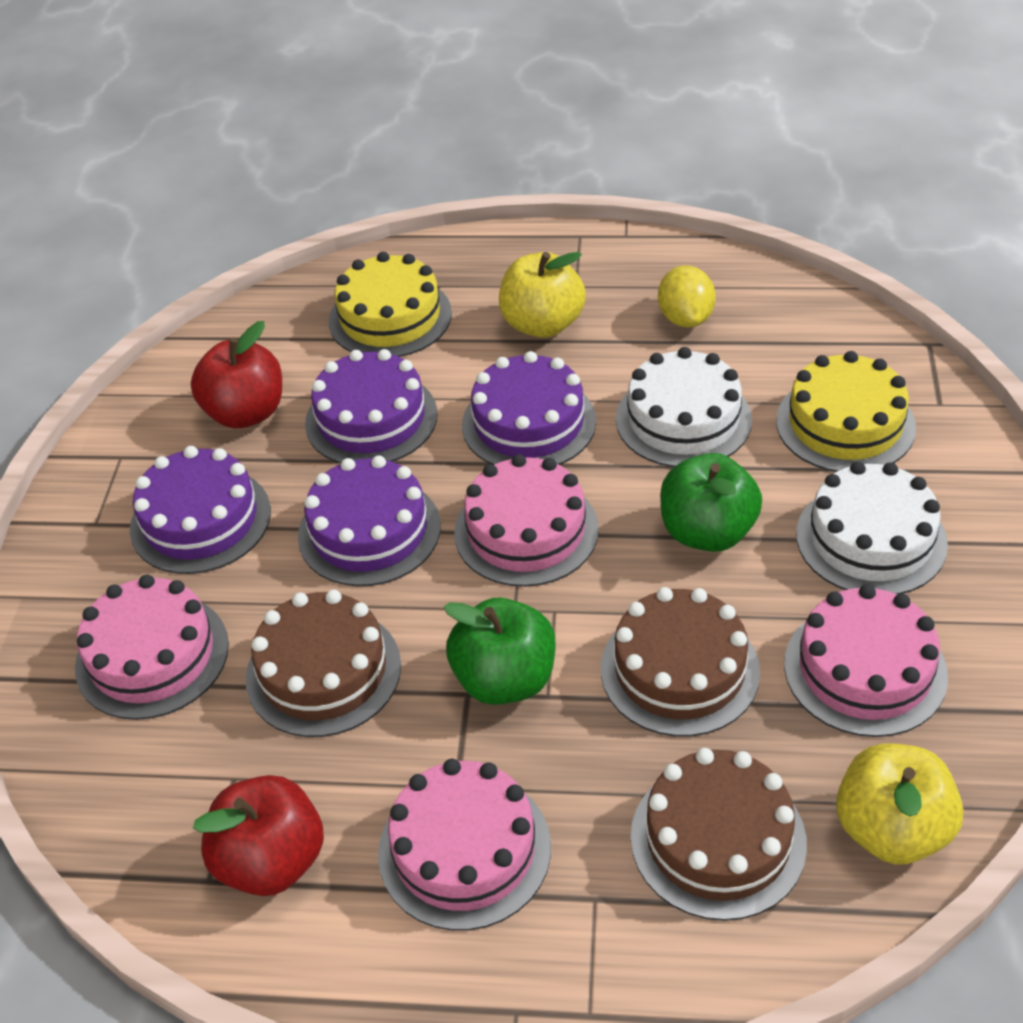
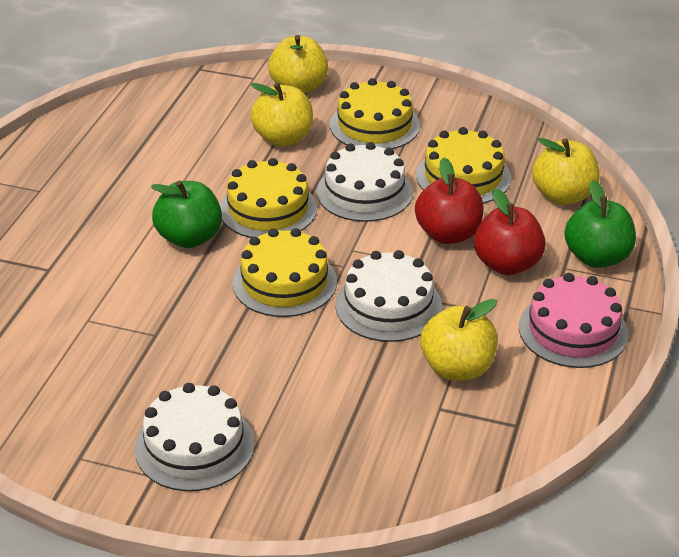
brown cake: [246,590,401,737] [601,587,760,737] [631,748,807,921] = 3 -> none = 0
pink cake: [75,575,229,720] [378,759,551,931] [454,454,599,587] [784,584,948,737] = 4 -> [519,273,628,368] = 1
purple cake: [130,446,271,574] [298,455,441,586] [305,349,437,463] [462,351,596,465] = 4 -> none = 0
white cake: [616,347,752,467] [796,461,948,595] = 2 -> [135,383,254,491] [317,142,413,222] [335,250,442,342] = 3
yellow apple: [499,252,586,338] [836,743,963,865] = 2 -> [250,83,313,147] [268,35,328,93] [420,299,498,380] [532,138,600,205] = 4
yellow cake: [329,252,452,357] [776,351,916,472] = 2 -> [220,158,317,238] [232,228,337,317] [330,78,420,149] [416,127,511,204] = 4
yellow lemon: [658,266,716,328] = 1 -> none = 0

